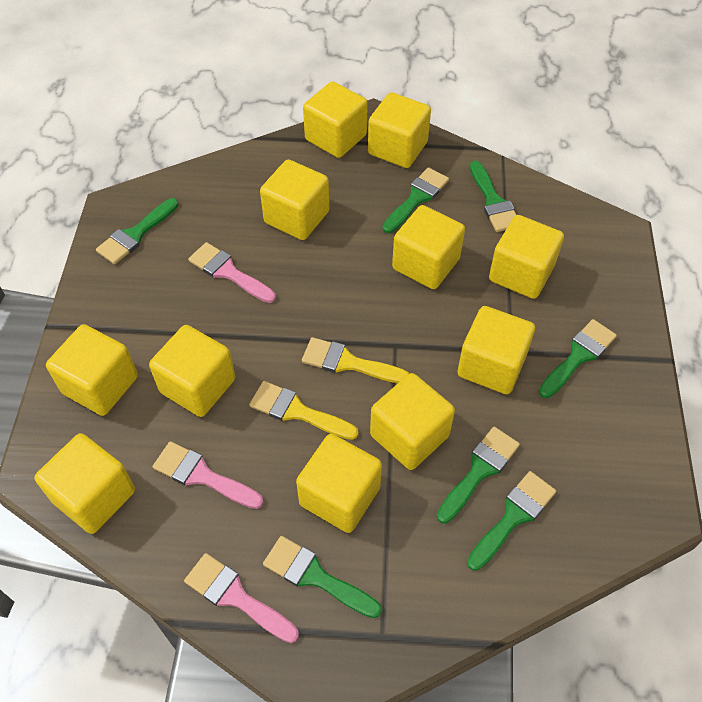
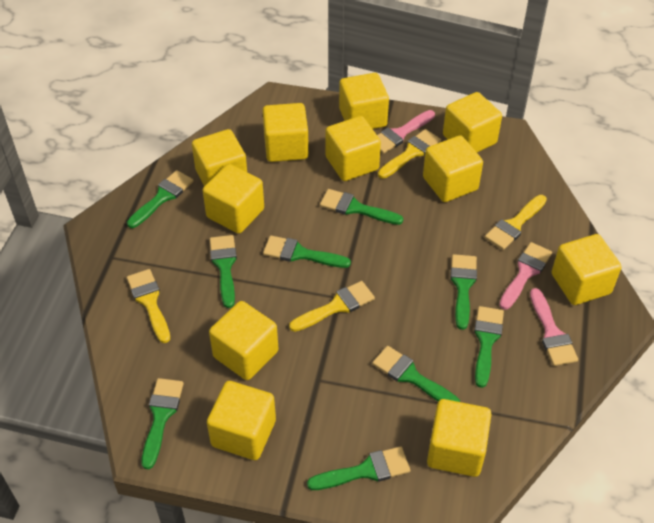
green brush: [96,198,179,264] [263,536,382,618] [382,167,449,233] [437,427,520,523] [467,471,556,571] [470,161,516,232] [539,319,617,398] = 7 -> [127,170,194,228] [141,378,184,469] [210,235,237,308] [263,235,351,268] [307,446,410,490] [320,189,403,225] [372,346,460,402] [450,254,477,330] [474,306,504,388] = 9
yellow brush: [249,381,359,440] [302,337,409,383] = 2 -> [127,269,170,343] [289,281,375,332] [378,129,441,179] [485,195,547,250] = 4

